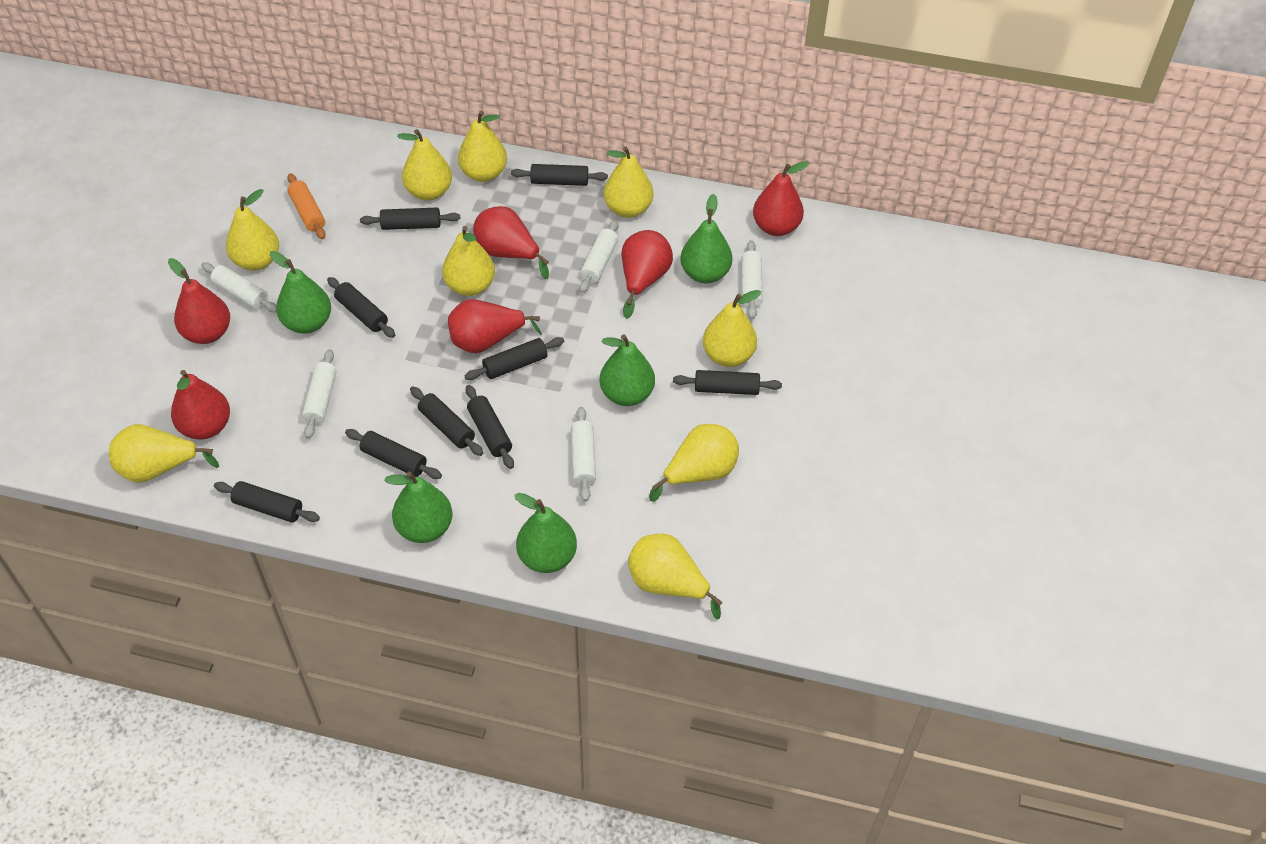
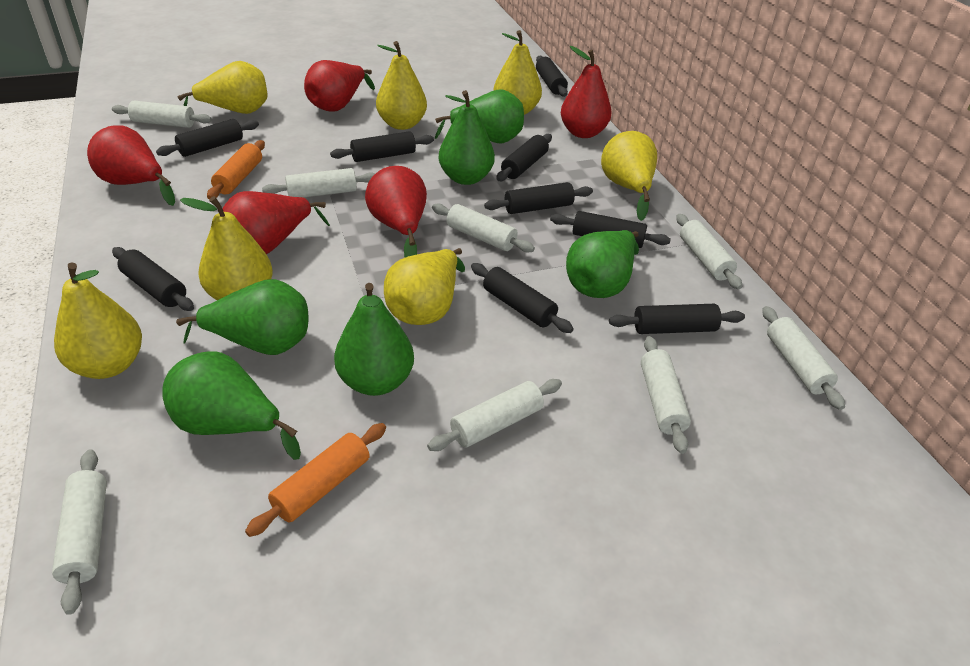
green pear: [270,251,331,334] [384,472,453,543] [515,493,577,573] [600,334,655,406] [680,194,732,283] = 5 -> [162,351,301,460] [176,279,308,355] [334,283,414,396] [435,90,524,143] [439,90,495,185] [566,230,639,298] = 6
orange rolling pin: [287,173,326,239] = 1 -> [207,140,265,199] [245,423,386,537] = 2
red pear: [168,258,230,344] [171,370,230,440] [448,299,542,353] [473,206,549,279] [622,230,673,319] [753,161,809,236] = 6 -> [87,125,175,206] [222,191,330,254] [304,60,375,111] [365,166,427,258] [561,46,612,138] = 5
white rolling pin: [201,262,277,312] [302,349,337,439] [571,407,596,502] [580,220,618,293] [741,240,763,319] = 5 -> [52,449,107,615] [112,101,212,128] [262,168,375,198] [427,379,562,451] [432,203,535,252] [641,336,691,454] [676,214,742,289] [762,306,845,410] = 8
yellow pear: [109,424,219,483] [226,189,279,271] [397,129,452,201] [442,226,495,296] [458,111,507,182] [603,146,653,218] [628,534,723,620] [649,424,739,502] [703,290,761,367] = 9 -> [54,262,142,379] [177,61,268,114] [180,196,273,300] [376,41,427,130] [384,248,465,325] [493,30,542,115] [601,131,657,221] = 7

